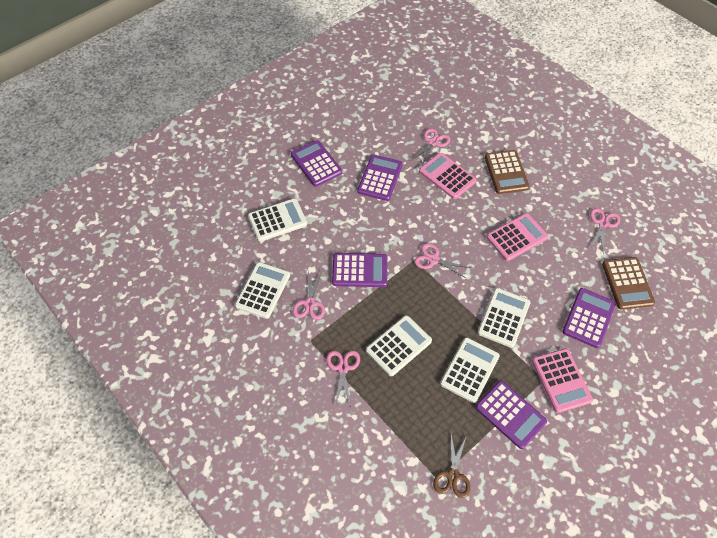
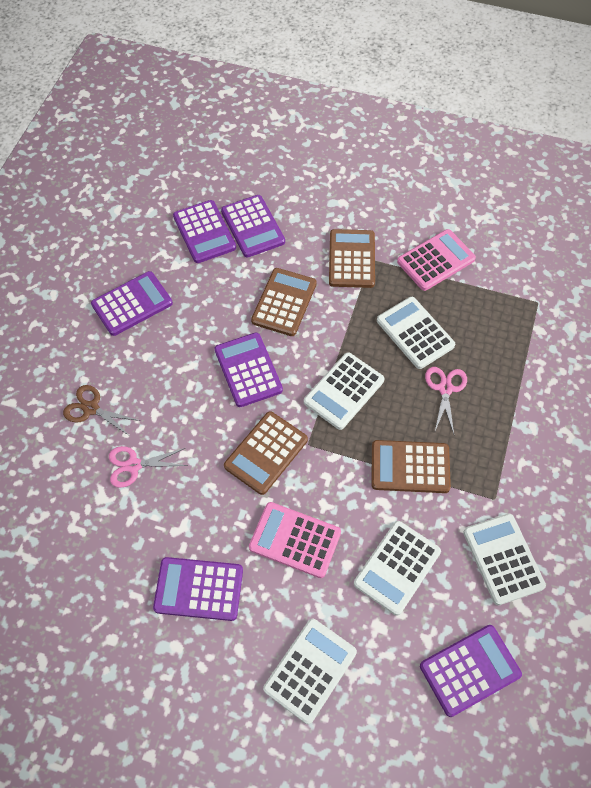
brown calculator: [485,150,530,194] [602,257,655,310] = 2 -> [224,411,308,495] [251,268,317,336] [329,229,375,288] [371,440,451,493] = 4
pink calculator: [419,153,477,199] [486,213,548,261] [532,348,593,413] = 3 -> [249,502,341,578] [397,229,476,291] = 2
pink scissors: [293,270,325,320] [326,351,360,407] [410,128,450,167] [414,243,471,278] [590,208,620,253] = 5 -> [109,446,188,488] [425,367,467,434] = 2
purple calculator: [291,140,342,187] [332,253,387,287] [357,154,403,201] [475,381,547,449] [562,288,616,348] = 5 -> [91,271,173,336] [153,557,243,621] [173,200,236,263] [214,333,283,407] [221,195,285,258] [420,625,522,717] = 6

